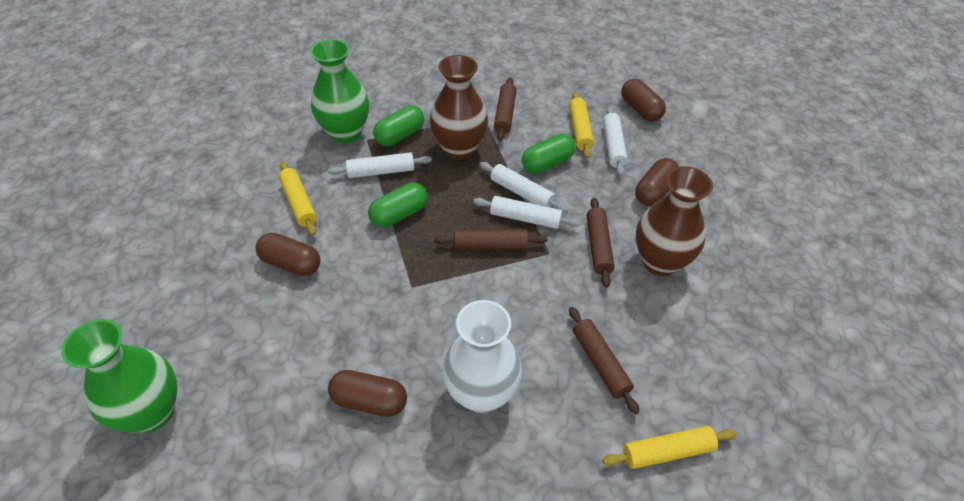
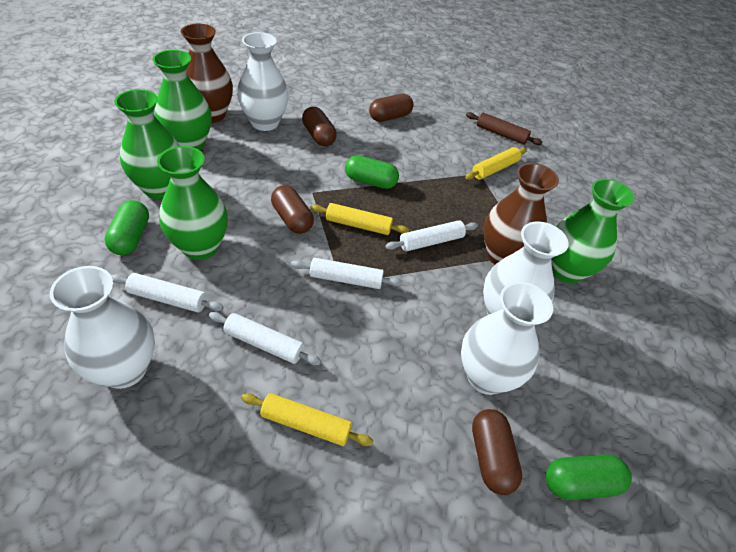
brown rolling pin: [434,229,548,250] [494,78,517,141] [569,307,639,414] [587,198,615,288] = 4 -> [466,112,543,145] = 1
green vase: [61,319,177,433] [310,39,369,143] = 2 -> [114,89,179,199] [153,50,211,150] [157,146,228,260] [551,179,635,283] = 4
white vase: [442,300,522,413] = 1 -> [50,266,155,389] [237,32,289,131] [461,282,553,395] [483,221,569,315] = 4

